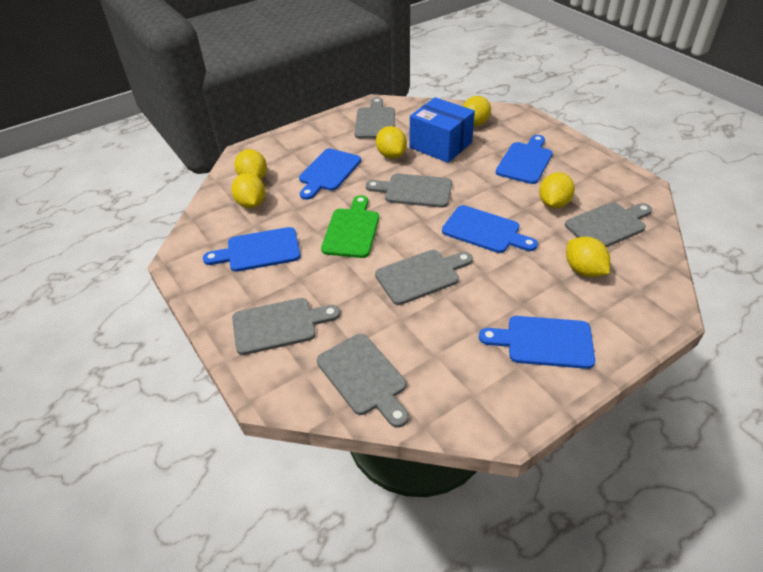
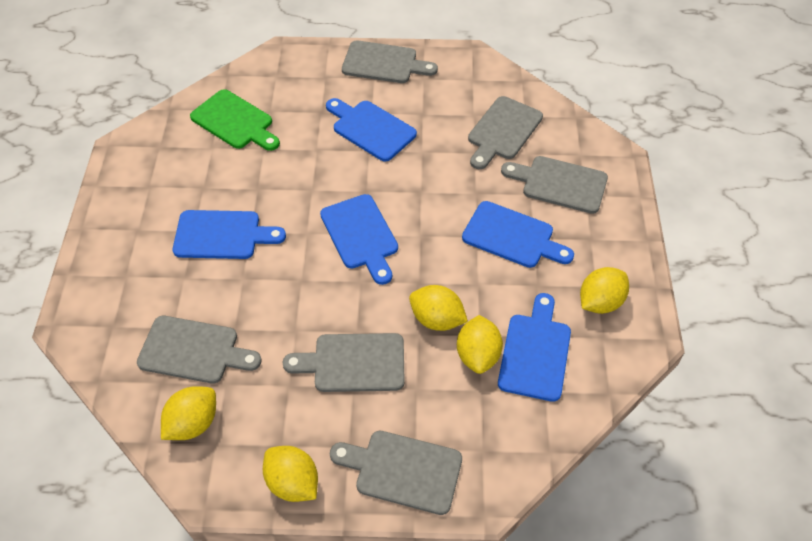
blue box: [410,97,475,163] = 1 -> none = 0
yellow lemon: [231,173,265,208] [234,149,267,179] [376,126,407,159] [463,96,491,126] [539,172,575,208] [566,237,610,277] = 6 -> [161,386,216,440] [263,446,318,502] [409,285,468,331] [457,315,503,374] [580,267,629,314] = 5

